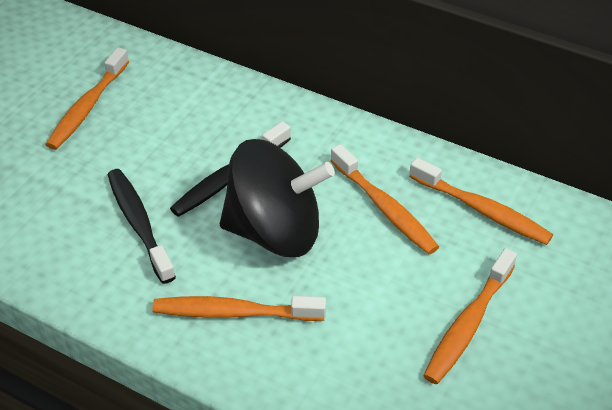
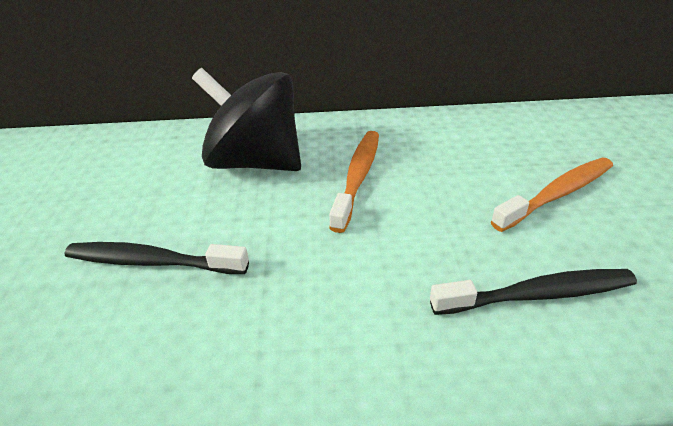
orange toothbrush: [45,47,129,150] [152,296,326,321] [330,144,439,254] [409,157,553,245] [423,248,517,384] = 5 -> [329,131,379,233] [491,158,613,232] = 2

